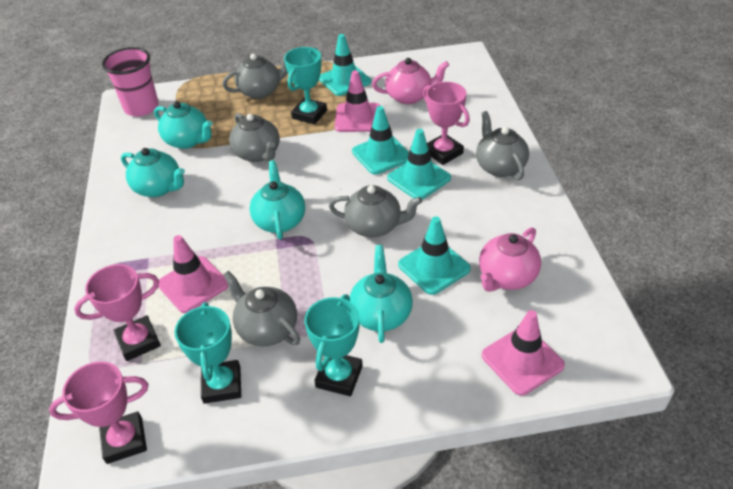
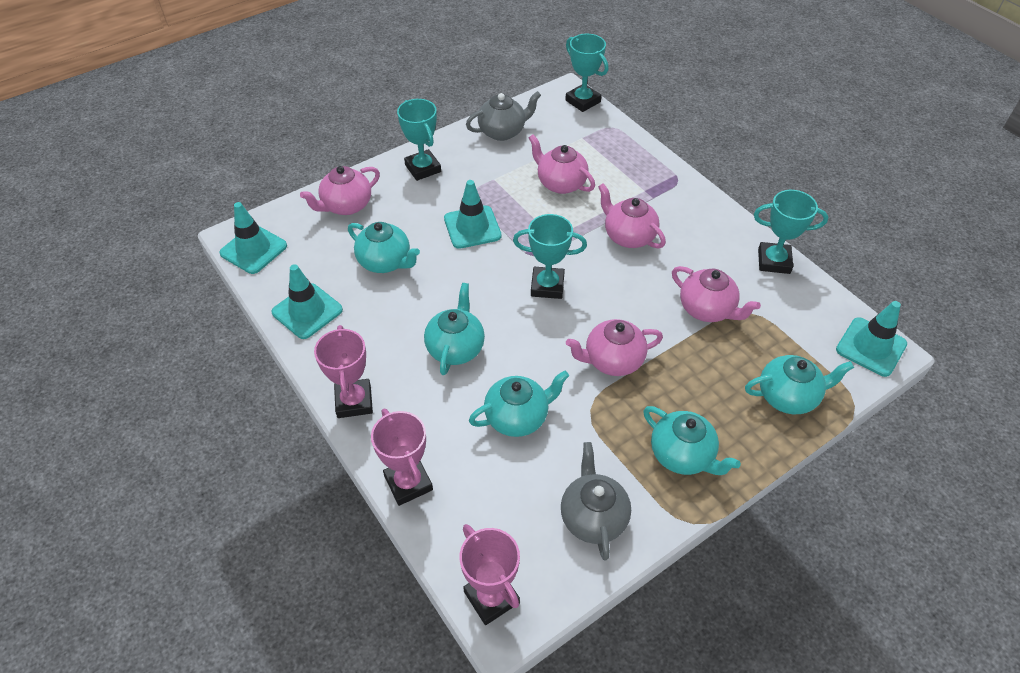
grey teapot: [223,53,288,99] [223,271,300,346] [229,113,280,162] [329,185,422,237] [476,111,529,180] = 5 -> [466,91,541,141] [561,442,631,561] = 2
pink cup: [102,47,159,116] = 1 -> none = 0
pink teapot: [372,58,449,104] [479,227,541,292] = 2 -> [300,166,380,215] [529,135,595,194] [566,319,663,376] [598,183,666,249] [672,266,761,322] = 5
pink traffic cone: [158,235,229,313] [335,70,380,132] [482,310,565,396] = 3 -> none = 0
turquoise teapot: [121,148,185,197] [154,101,213,149] [250,160,305,240] [350,245,413,343] = 4 -> [348,222,420,273] [424,283,485,375] [469,370,569,437] [643,406,741,475] [745,355,854,414] = 5
turquoise trophy: [174,302,241,404] [284,47,327,125] [304,294,363,396] = 3 -> [397,99,441,181] [513,214,587,299] [565,34,608,112] [754,190,828,274] = 4

